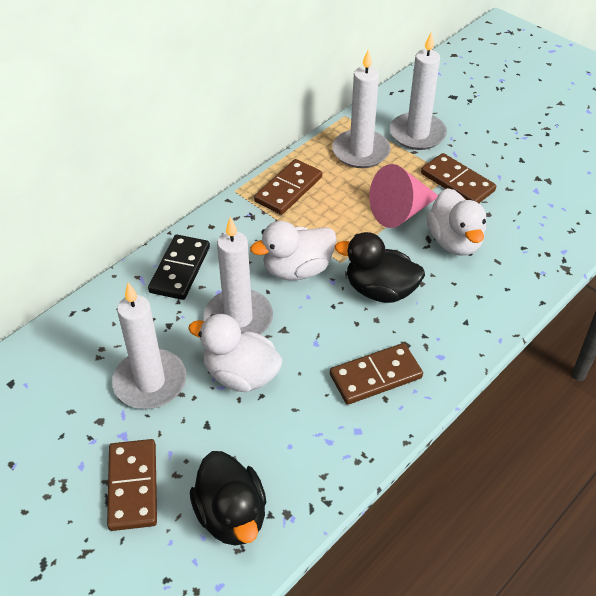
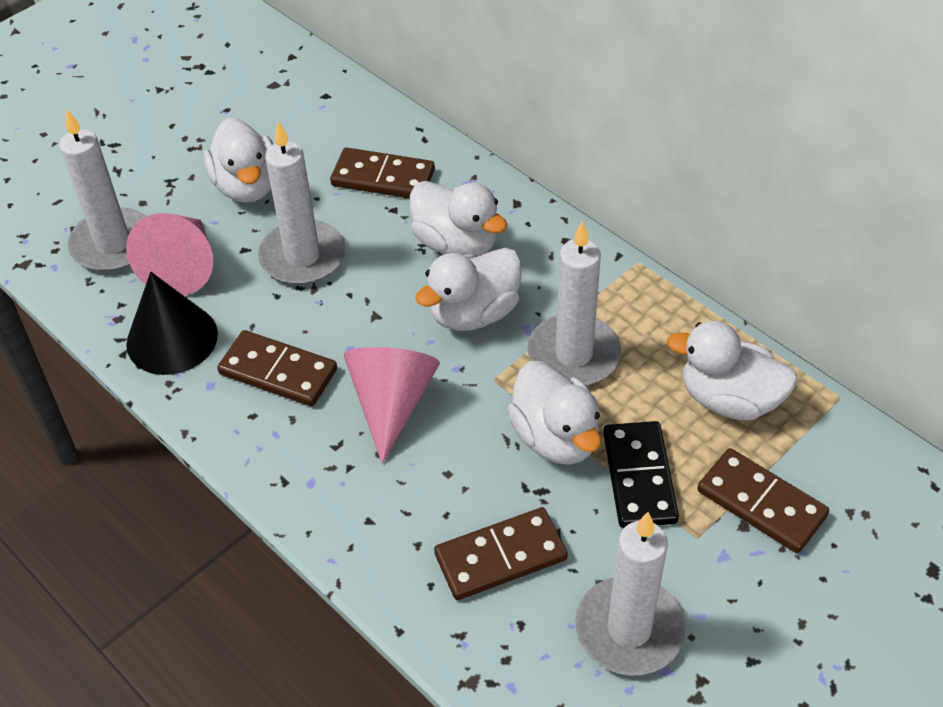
black cone: none = 0 -> [126,272,218,375] = 1
black duck: [190,451,266,546] [335,232,425,303] = 2 -> none = 0
pink cone: [369,164,438,228] = 1 -> [126,213,213,296] [344,347,440,464] = 2
white duck: [188,314,283,392] [250,221,337,280] [427,188,486,255] = 3 -> [204,117,273,203] [410,181,508,257] [415,248,522,331] [507,361,602,465] [667,321,798,420] = 5

